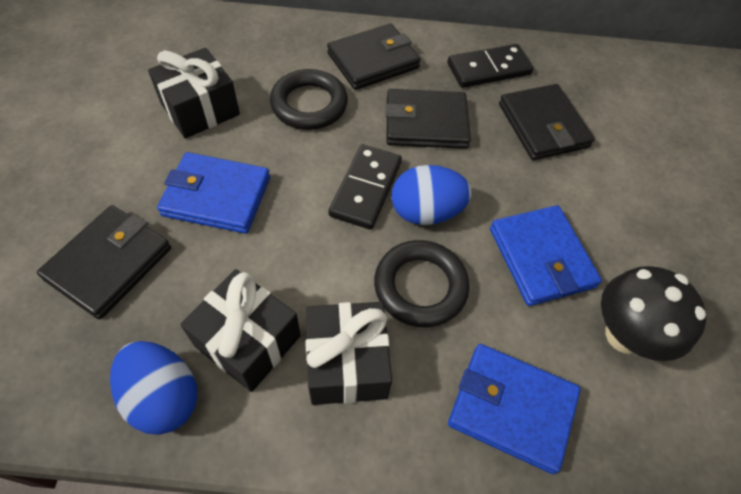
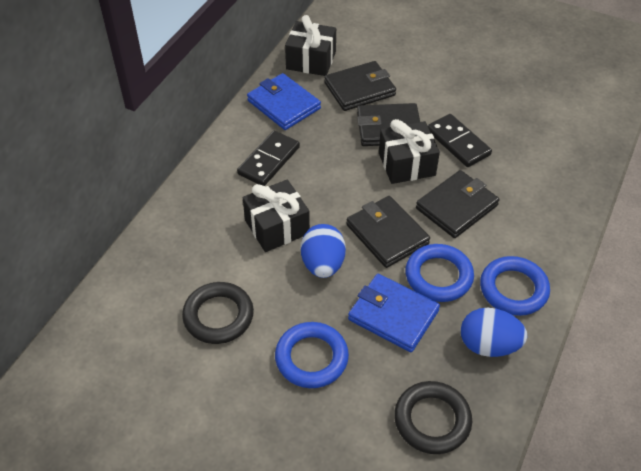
black mushroom: [601,266,706,361] = 1 -> none = 0
blue ring: none = 0 -> [275,322,349,388] [405,244,474,302] [480,256,550,316] = 3
blue wallet: [157,152,270,234] [448,344,581,474] [490,205,602,306] = 3 -> [247,73,321,130] [348,274,440,352] = 2

